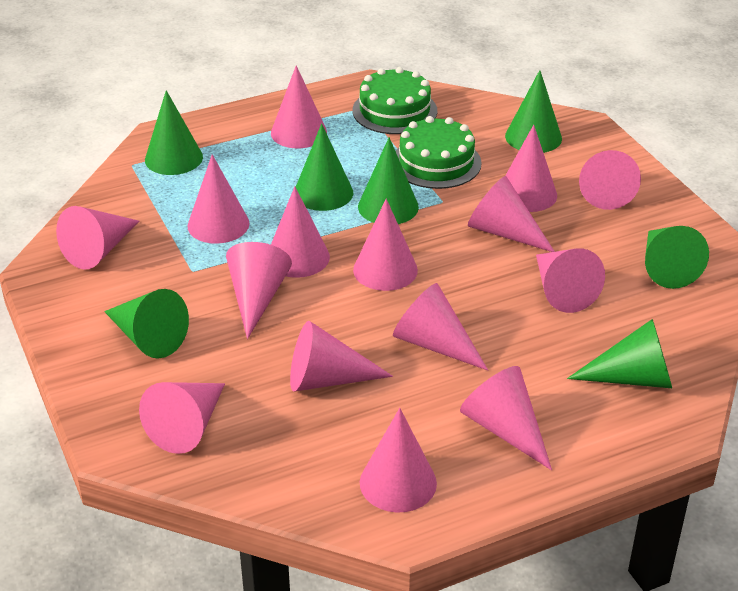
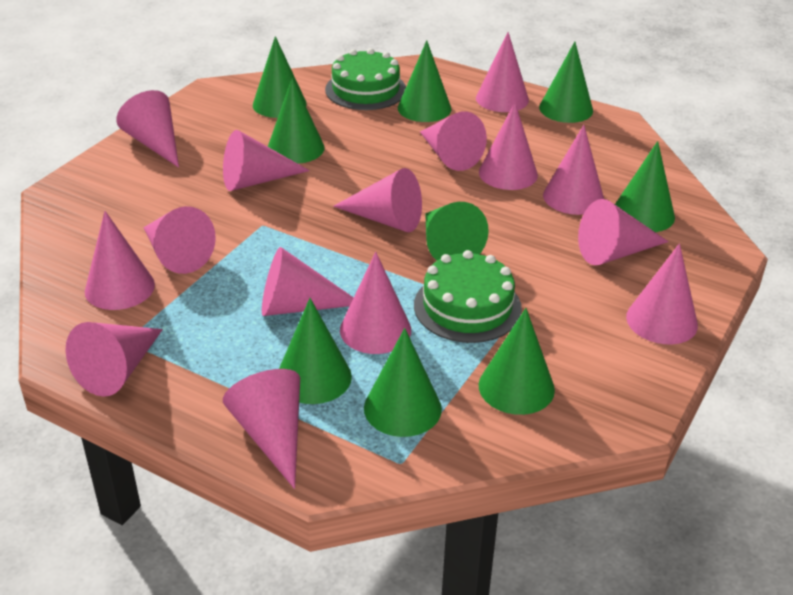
green cone: [104,289,189,358] [145,90,203,175] [296,124,353,211] [358,137,419,224] [505,70,562,153] [567,319,672,388] [645,226,709,289] = 7 -> [253,36,307,118] [268,78,325,164] [279,298,352,404] [364,328,442,437] [398,41,451,122] [425,202,489,261] [479,308,555,415] [539,42,593,123] [615,141,675,232] = 9

